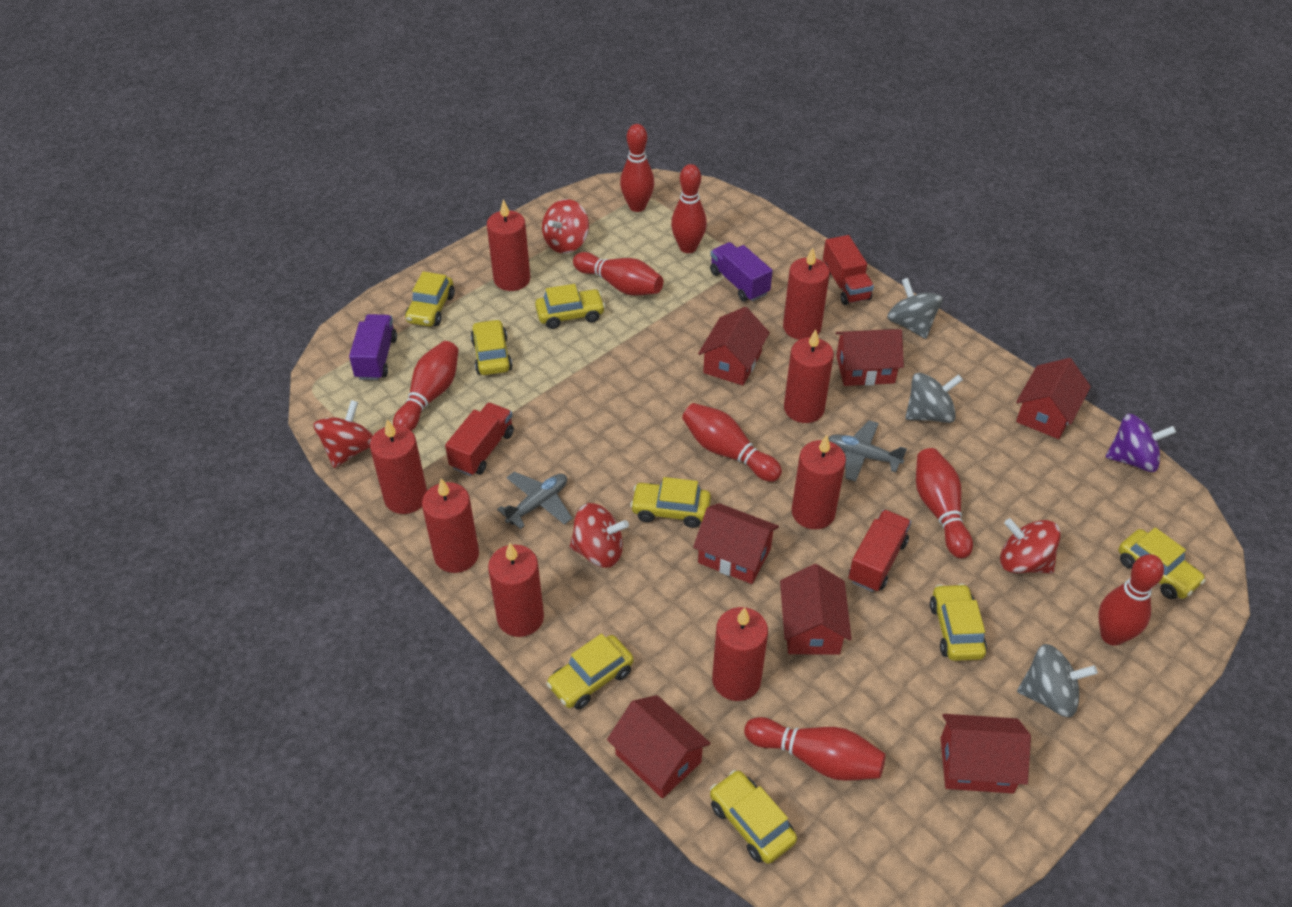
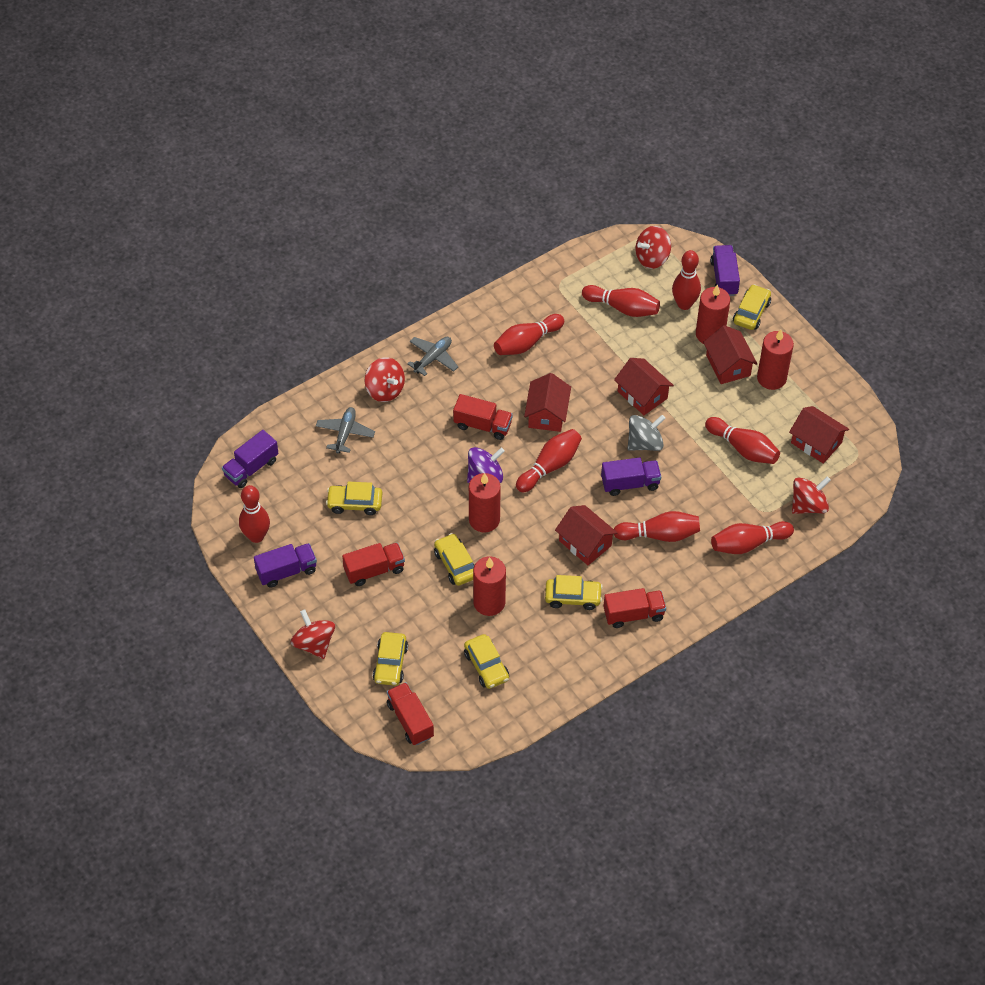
grey spinning top: [887,278,943,339] [905,373,963,423] [1017,644,1098,717] = 3 -> [627,415,666,451] = 1
purple truck: [349,314,397,380] [710,242,773,302] = 2 -> [222,430,279,488] [254,543,317,588] [601,457,661,496] [710,245,740,296] = 4
red candle: [370,419,427,514] [422,478,479,573] [487,199,530,291] [488,543,544,637] [712,607,768,701] [783,248,830,340] [784,329,834,423] [792,435,846,529] = 8 -> [469,473,501,533] [473,556,506,616] [696,284,730,344] [757,329,794,390] = 4
red house: [607,695,711,799] [693,503,779,584] [698,307,770,385] [780,564,852,655] [836,329,904,386] [941,714,1031,793] [1016,358,1091,439] = 7 -> [524,373,571,432] [555,505,617,565] [614,358,674,415] [703,325,757,384] [789,406,849,464] = 5
red truck: [445,403,514,476] [823,235,874,305] [848,510,911,592] = 3 -> [342,543,405,586] [387,682,434,745] [453,394,513,440] [603,588,666,628] = 4
yellow car: [405,271,455,326] [471,319,512,375] [535,284,605,329] [546,633,634,710] [630,477,711,528] [710,770,797,864] [930,583,987,661] [1118,527,1206,599] = 8 -> [326,482,382,515] [373,632,408,686] [434,533,474,586] [464,634,509,689] [545,575,603,610] [733,284,771,330] = 6

